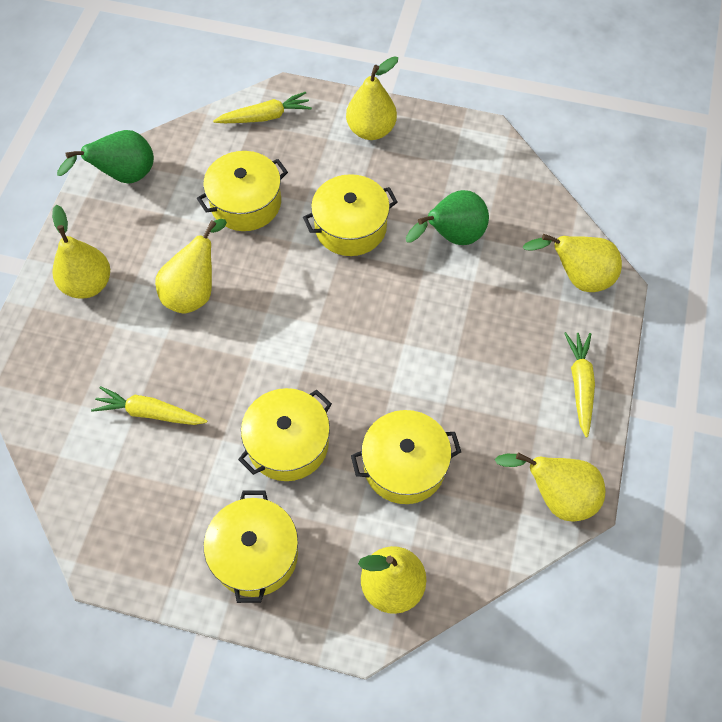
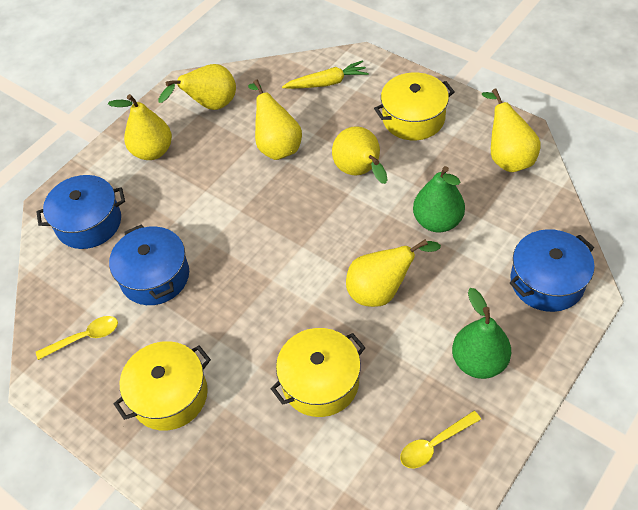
blue pot: none = 0 -> [36,175,125,249] [109,224,189,305] [510,229,595,312] = 3
yellow carrot: [91,386,207,425] [213,92,312,123] [564,332,595,438] = 3 -> [282,60,369,89] = 1
yellow pot: [197,151,288,231] [204,490,298,603] [238,388,332,481] [303,174,398,256] [351,410,461,504] = 5 -> [114,341,211,430] [271,328,366,417] [374,73,455,140] = 3
yellow spoon: none = 0 -> [36,316,118,360] [400,411,481,468] = 2

